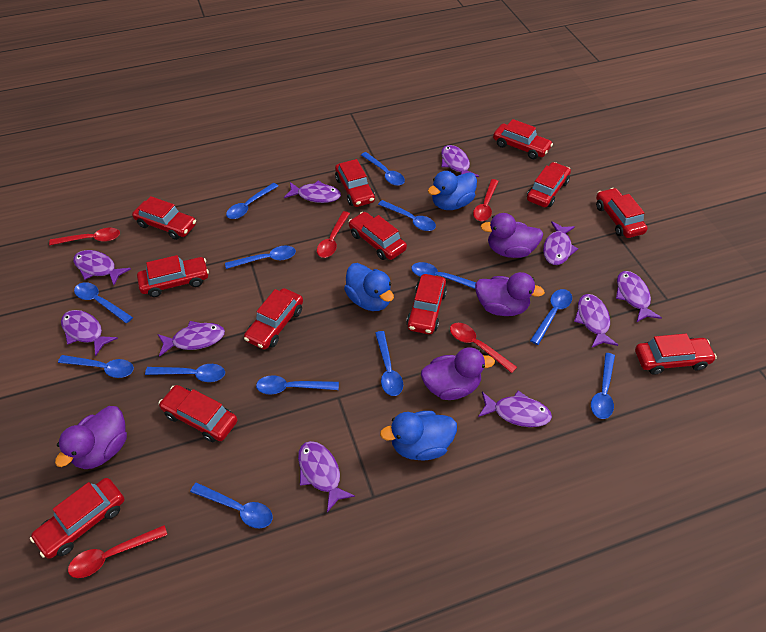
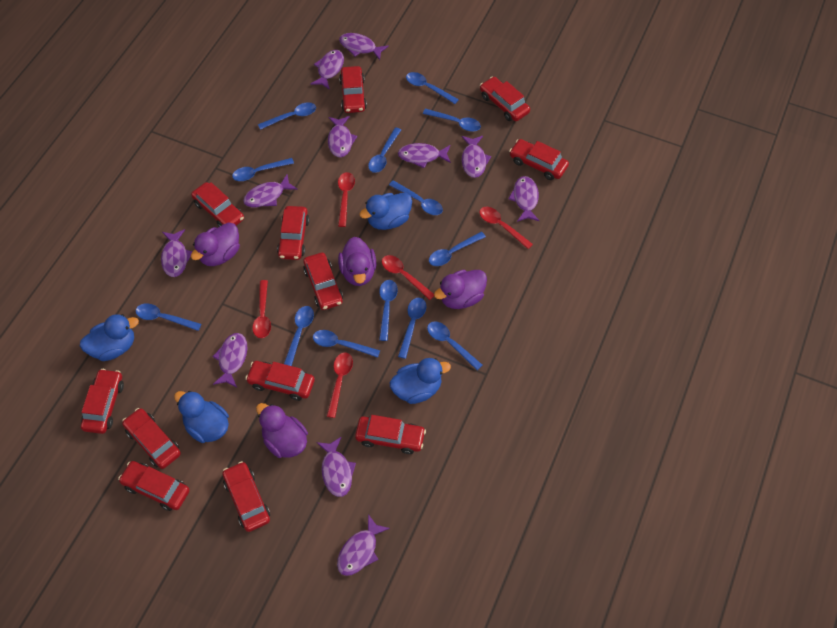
blue duck: [344,263,394,311] [380,411,457,460] [428,171,477,210] = 3 -> [80,314,139,361] [174,391,229,443] [360,193,412,230] [390,358,451,404] = 4
purple fish: [61,310,118,356] [73,250,131,285] [157,321,225,357] [284,181,341,203] [298,441,355,512] [441,145,479,177] [478,391,552,427] [543,221,578,265] [574,294,618,348] [616,271,662,323] = 10 -> [161,229,193,277] [212,333,248,387] [243,174,298,207] [310,50,344,90] [317,437,356,497] [328,116,357,158] [337,514,390,576] [339,33,389,60] [398,143,451,168] [462,136,491,178] [508,176,540,222] = 11

